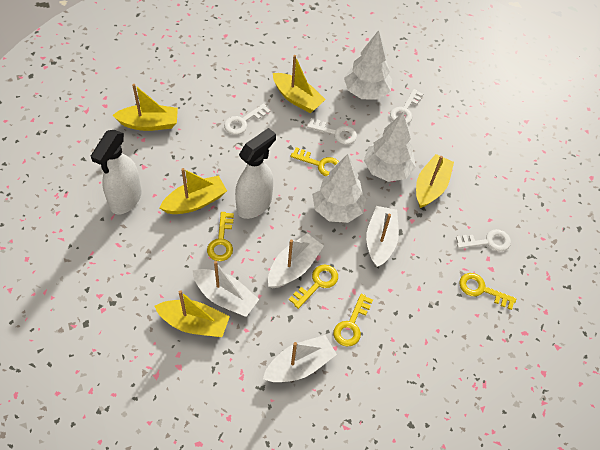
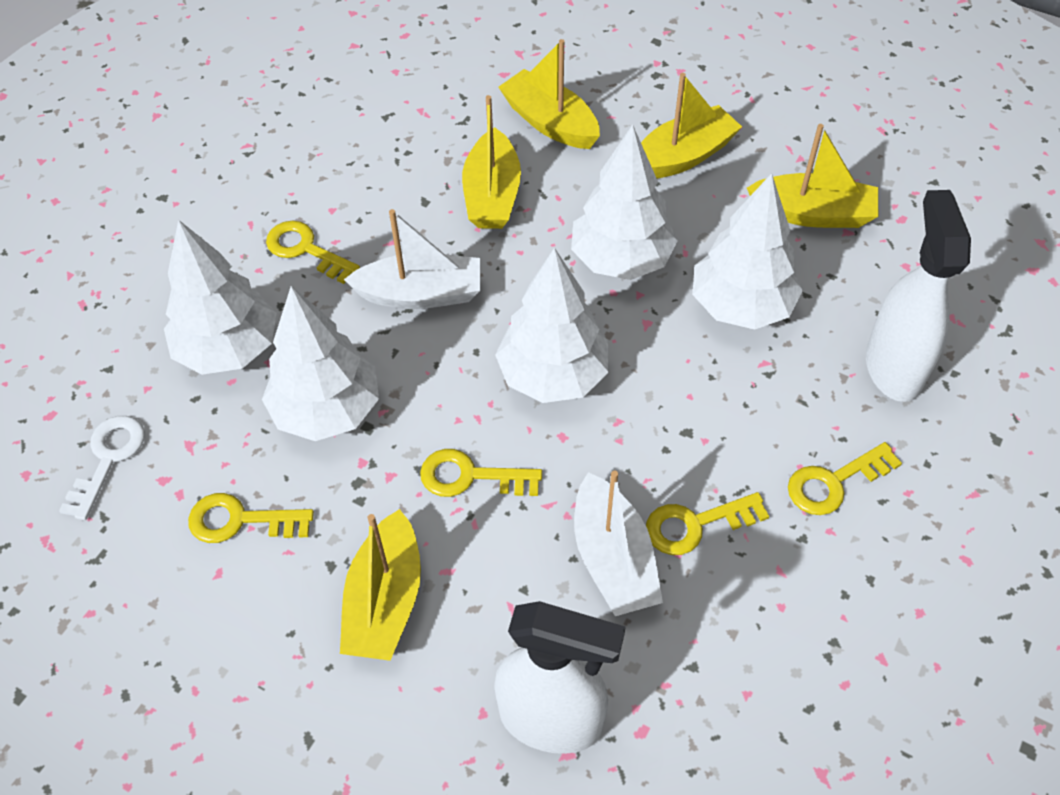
white boat: [192,261,259,317] [263,335,337,382] [268,233,324,288] [366,206,399,268] = 4 -> [344,209,481,309] [574,471,663,616] = 2
white key: [224,104,270,135] [307,118,357,145] [390,89,423,124] [456,229,511,251] = 4 -> [59,416,145,520] = 1
white tree: [312,154,366,223] [344,30,392,100] [364,113,416,182] = 3 -> [164,220,277,375] [262,286,379,441] [495,248,609,403] [571,125,678,280] [693,173,803,329] = 5

